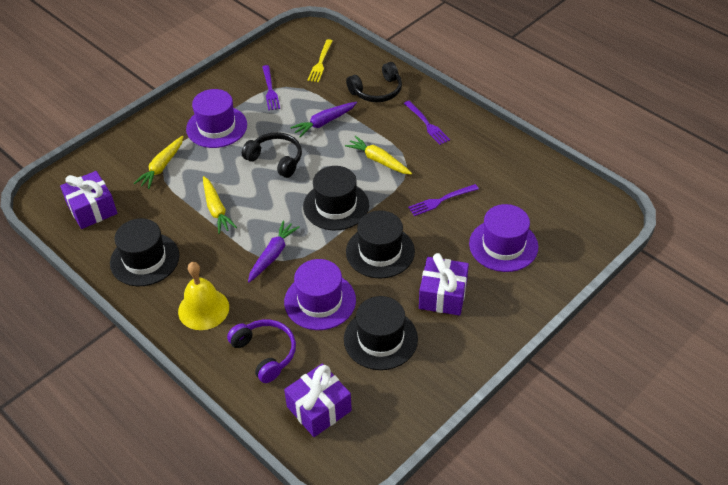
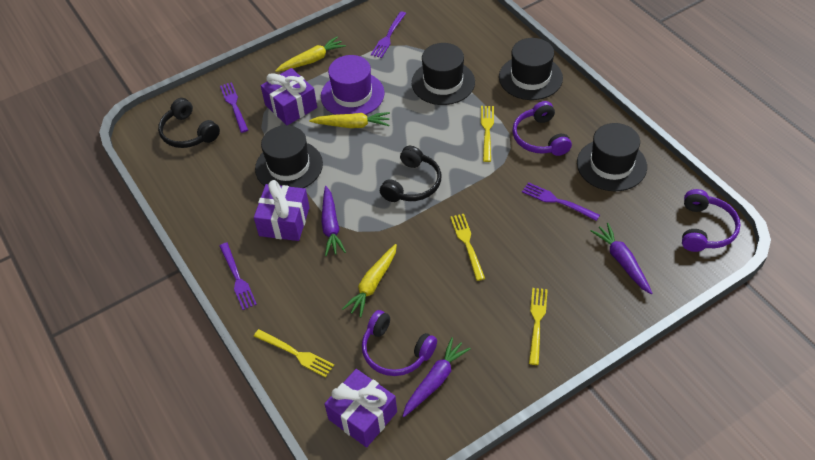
purple carrot: [248,220,300,283] [290,102,357,137] = 2 -> [321,186,346,256] [403,337,471,417] [591,223,652,294] = 3
purple fork: [262,65,280,110] [404,101,450,145] [408,184,479,216] = 3 -> [220,82,248,133] [220,242,257,310] [371,11,406,58] [522,182,600,221] = 4
purple hat: [186,89,247,148] [284,259,356,330] [469,204,538,272] = 3 -> [321,55,384,115] = 1
purple headphones: [227,320,296,383] = 1 -> [362,310,437,376] [513,101,572,156] [682,189,741,252] = 3
yellow bell: [178,262,229,330] = 1 -> none = 0
yellow fork: [308,39,333,82] = 1 -> [254,329,334,378] [450,214,485,281] [481,106,494,162] [529,288,548,365] = 4

